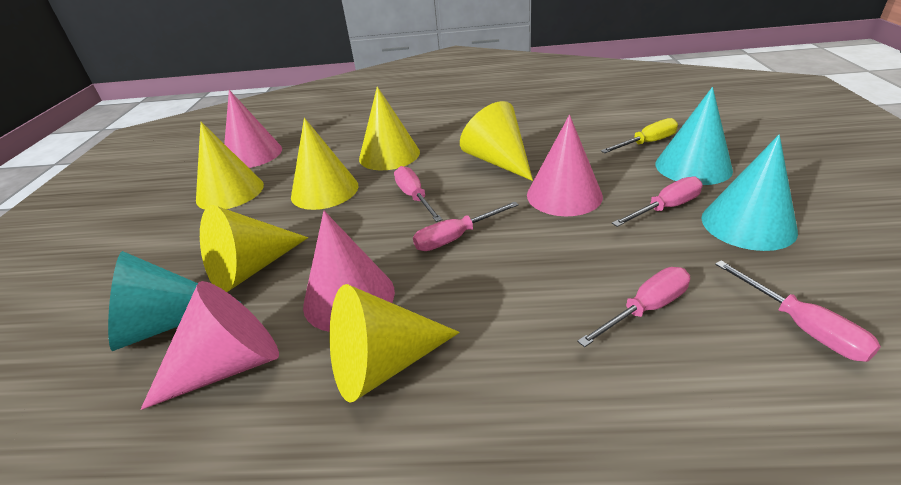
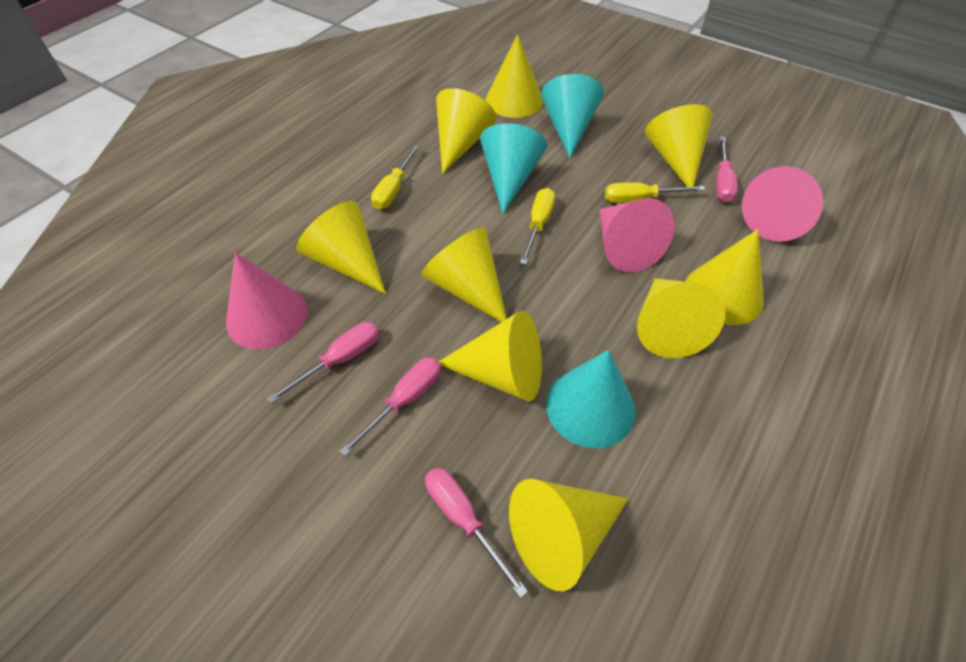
pink cone: [140,281,279,410] [224,90,282,168] [303,211,395,332] [527,115,603,216] = 4 -> [226,253,308,349] [599,198,674,272] [742,166,823,242] = 3
pink screwdriver: [394,166,442,222] [413,202,519,251] [577,267,690,347] [612,177,703,227] [715,261,881,362] = 5 -> [267,322,379,404] [339,357,441,456] [425,468,528,598] [716,137,738,202] = 4
yellow cone: [196,122,264,209] [200,205,308,292] [291,118,358,210] [329,284,460,402] [359,86,420,170] [460,101,533,181] = 6 -> [296,201,386,294] [421,227,507,322] [436,88,497,174] [439,311,542,402] [486,34,543,118] [509,479,628,591] [637,278,725,358] [645,104,713,193] [685,229,764,325] = 9
yellow screwdriver: [601,118,678,153] = 1 -> [371,144,420,209] [520,188,555,265] [605,182,705,203] = 3

